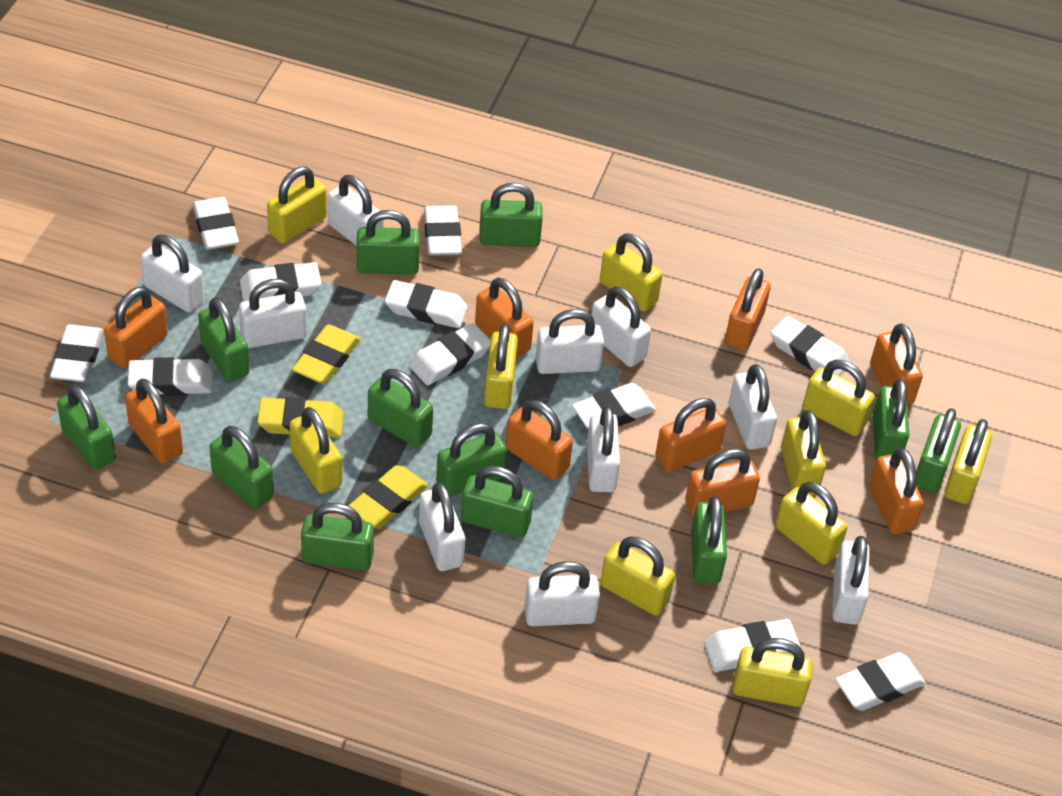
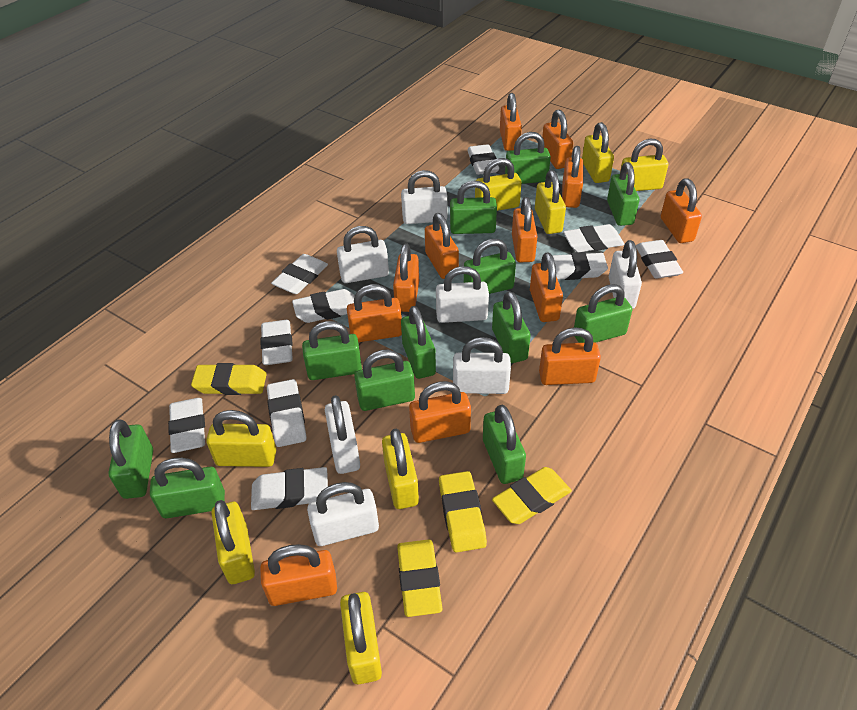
orange padlock: [104,287,168,369] [125,379,183,464] [475,278,534,358] [506,400,573,480] [655,398,726,472] [685,449,760,517] [725,268,771,351] [869,448,924,534] [870,323,923,405] = 9 -> [260,544,337,606] [347,284,402,342] [393,243,419,312] [409,381,471,443] [425,213,459,279] [500,93,522,151] [512,197,538,262] [530,252,563,322] [539,327,601,385] [542,109,573,169] [562,146,583,208] [661,178,702,243] = 12
white eraser: [50,324,103,382] [128,357,213,396] [193,197,239,250] [240,262,322,302] [385,280,468,328] [409,323,491,385] [424,205,462,256] [572,383,656,429] [704,619,800,672] [771,316,850,375] [835,652,926,711] = 11 -> [168,398,205,453] [251,467,328,510] [260,320,293,365] [267,379,306,447] [271,254,328,294] [292,289,355,323] [467,144,499,175] [553,252,608,280] [563,224,625,252] [636,240,683,279] = 10
white padlock: [141,235,204,312] [239,279,307,348] [327,175,384,246] [419,482,465,571] [524,561,600,626] [536,309,604,374] [587,406,620,492] [591,286,651,367] [729,364,777,450] [832,536,870,625] = 10 -> [307,482,379,546] [325,395,360,474] [337,226,389,283] [401,170,447,224] [436,266,489,323] [453,337,511,394] [609,240,642,309] = 7
yellow eraser: [257,397,344,437] [292,325,360,384] [348,465,428,528] = 3 -> [191,363,267,395] [397,539,442,617] [439,471,487,553] [492,467,572,524] = 4
yellow padlock: [267,167,327,243] [289,407,342,494] [484,324,518,409] [600,233,663,312] [600,536,675,616] [733,638,813,707] [776,482,848,565] [781,410,826,495] [802,360,875,436] [944,419,992,504] = 10 -> [206,410,276,467] [211,500,255,584] [340,592,382,684] [382,429,419,509] [475,158,522,211] [535,170,566,234] [582,122,614,183] [620,138,668,191] = 8

